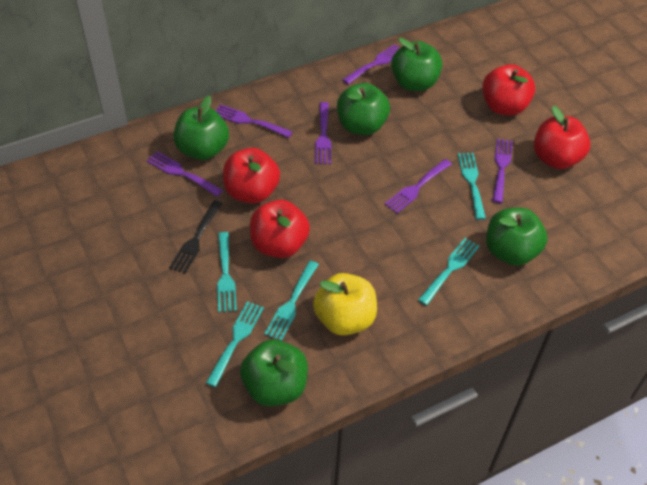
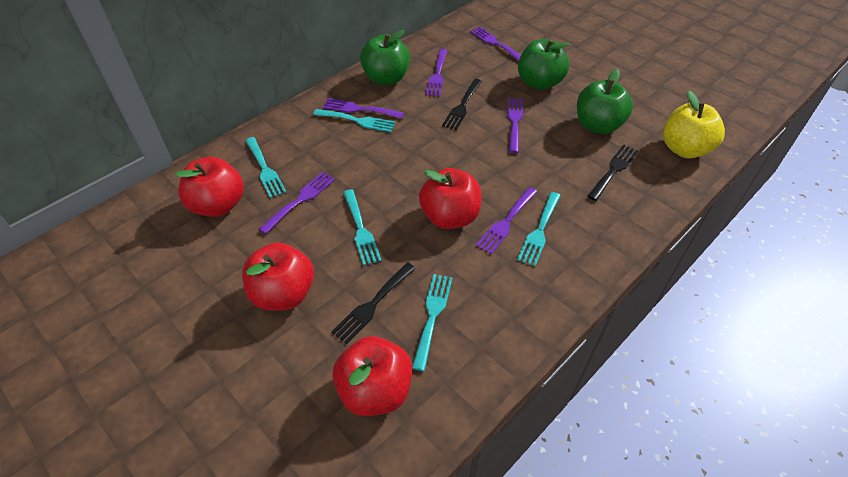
black fork: [169,200,223,274] = 1 -> [332,262,416,344] [442,79,482,130] [587,144,638,201] = 3
green apple: [173,95,229,160] [240,340,308,406] [337,83,390,135] [391,38,442,91] [486,208,547,266] = 5 -> [360,30,410,85] [518,39,570,90] [577,69,633,134] = 3

